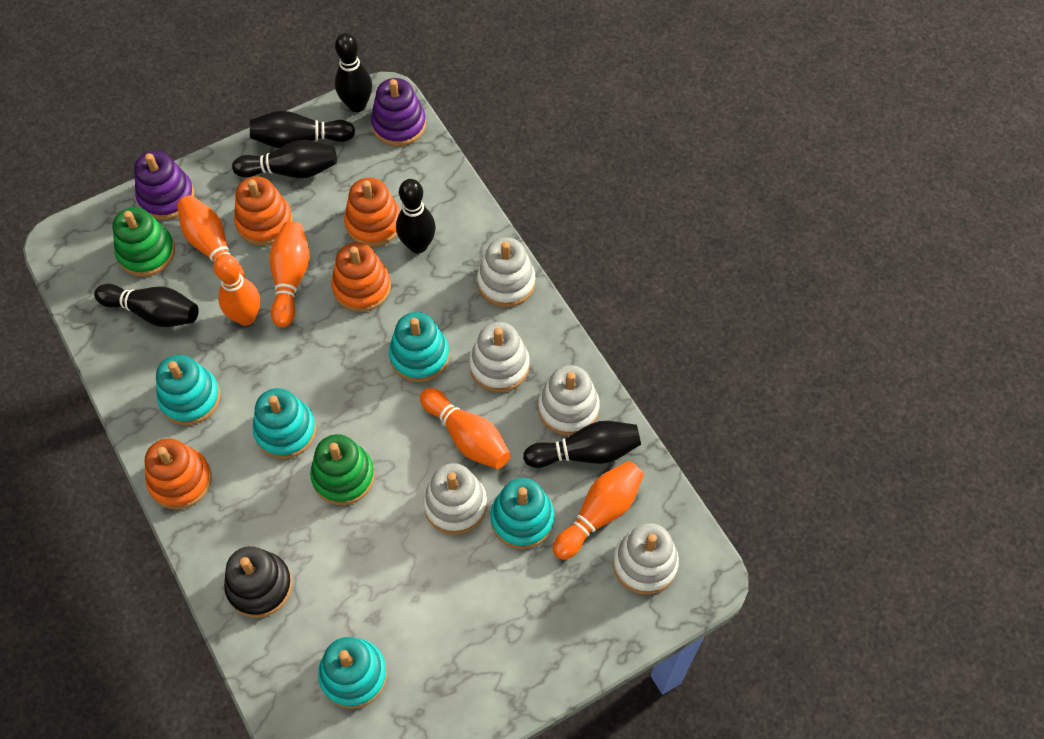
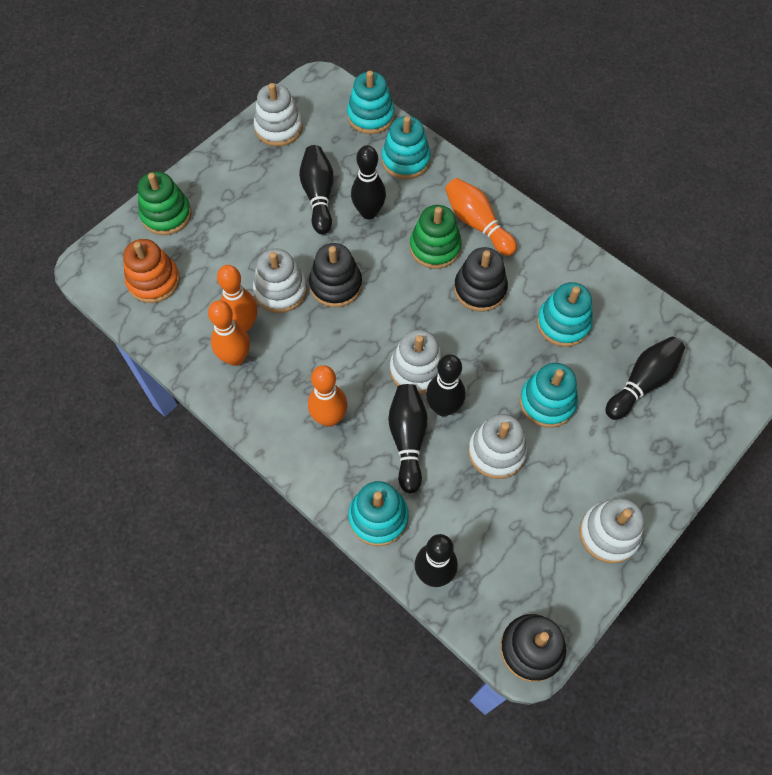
black stacking toy: [224,546,292,618] = 1 -> [309,243,362,307] [454,247,508,312] [500,614,566,682] = 3
orange bowling pin: [177,195,245,278] [214,254,260,325] [270,221,310,327] [420,388,511,469] [553,461,644,560] = 5 -> [208,300,250,366] [217,265,258,332] [308,365,347,427] [445,178,517,256] = 4
orange stacking toy: [144,438,212,509] [234,176,293,246] [331,242,391,312] [344,178,400,247] = 4 -> [123,239,180,303] = 1
purple stacking toy: [134,151,194,220] [371,78,426,146] = 2 -> none = 0

